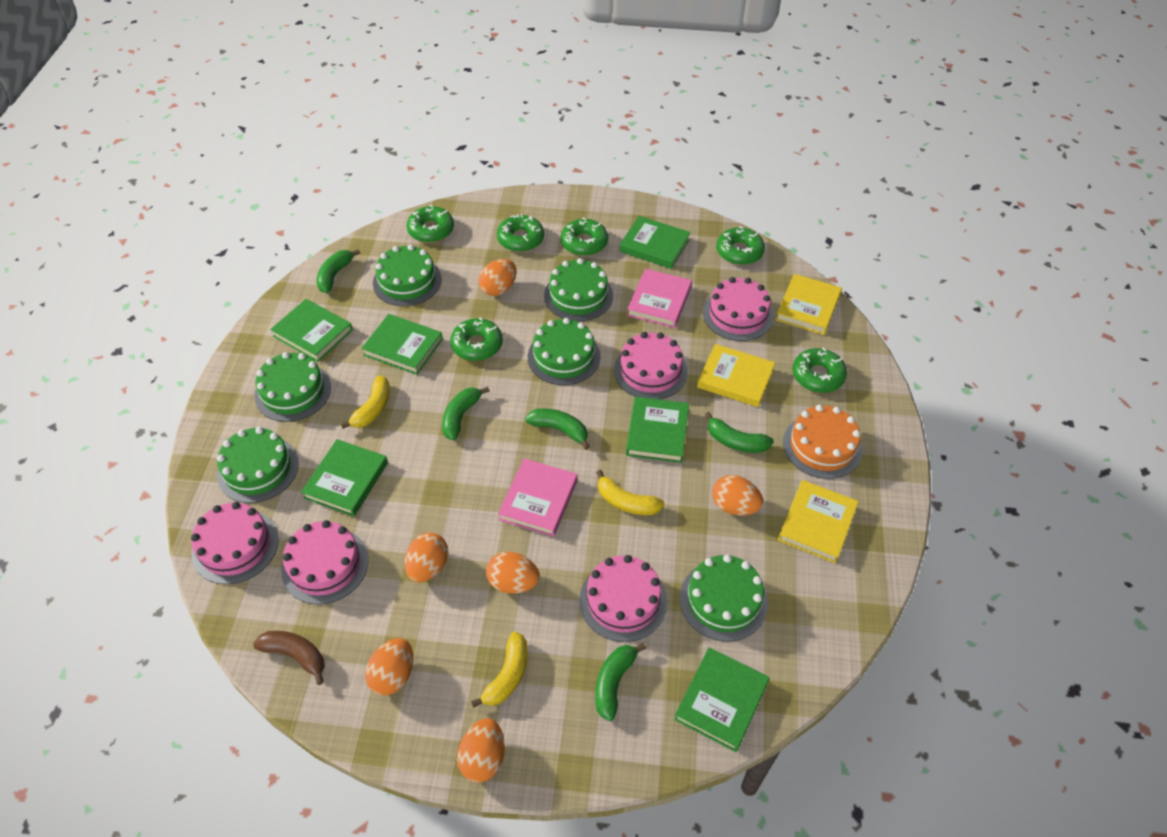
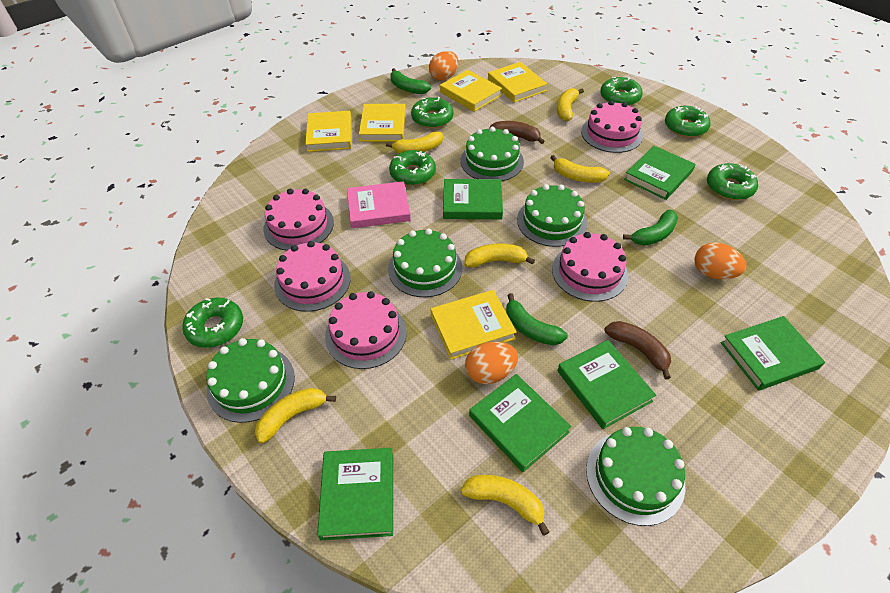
brown banana: [253,631,325,685] = 1 -> [489,121,545,144] [604,321,671,379] = 2
green banana: [317,249,360,293] [442,386,489,440] [525,408,590,450] [595,643,646,721] [705,412,774,453] = 5 -> [390,68,431,94] [506,293,568,345] [623,210,678,246] = 3
green cake: [217,427,299,503] [255,352,331,422] [373,245,442,306] [528,318,600,385] [544,258,613,321] [680,554,768,642] = 6 -> [206,338,295,423] [388,228,462,297] [461,127,524,181] [517,184,587,247] [586,427,685,526] = 5
orange cake: [783,405,862,479] = 1 -> none = 0
orange egg: [365,638,413,695] [405,533,449,582] [457,718,505,783] [479,259,516,296] [486,552,540,594] [712,475,763,516] = 6 -> [429,51,458,81] [465,342,518,384] [694,243,746,280] = 3
pink book: [498,458,578,537] [627,269,692,328] = 2 -> [347,181,411,228] = 1
yellow banana: [341,376,390,429] [471,632,528,708] [596,470,665,515] = 3 -> [255,388,336,444] [386,131,443,154] [461,475,549,536] [464,243,535,268] [550,155,610,183] [557,88,584,121] = 6
yellow book: [697,344,775,407] [776,274,842,335] [778,480,859,563] = 3 -> [305,111,351,152] [359,104,406,142] [431,290,517,360] [440,70,502,112] [488,62,548,102] = 5

